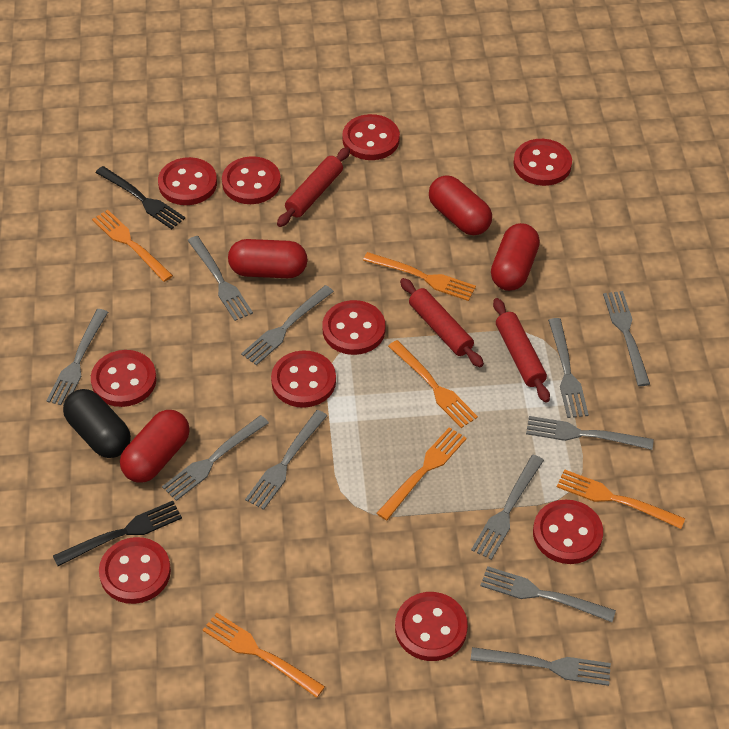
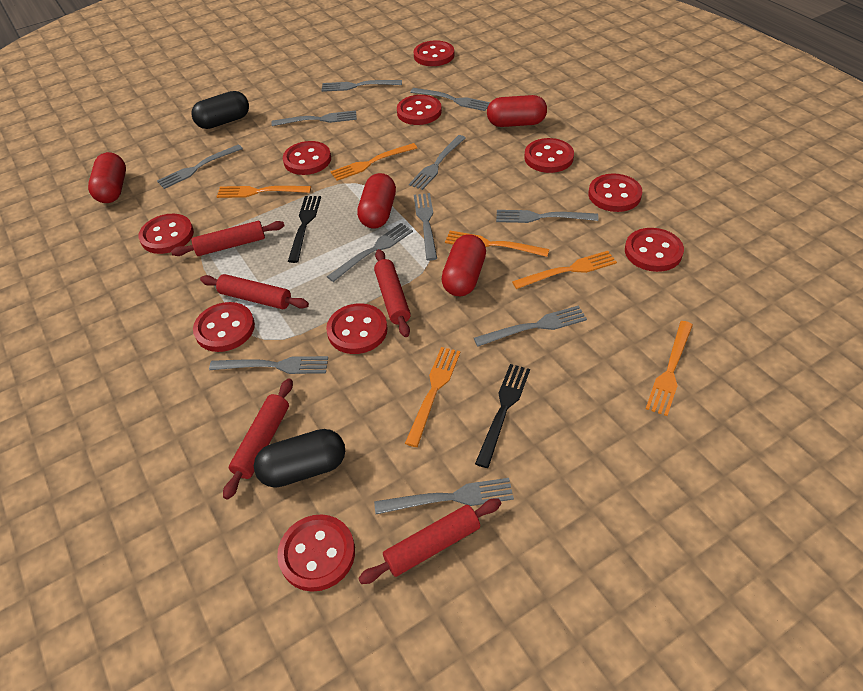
black capsule: [63,389,131,458] = 1 -> [191,91,249,129] [254,429,345,488] = 2
red rolling pin: [277,147,350,227] [400,278,484,367] [493,298,550,402] = 3 -> [171,221,284,256] [200,274,309,309] [223,378,293,500] [358,498,501,584] [374,249,411,337] = 5

